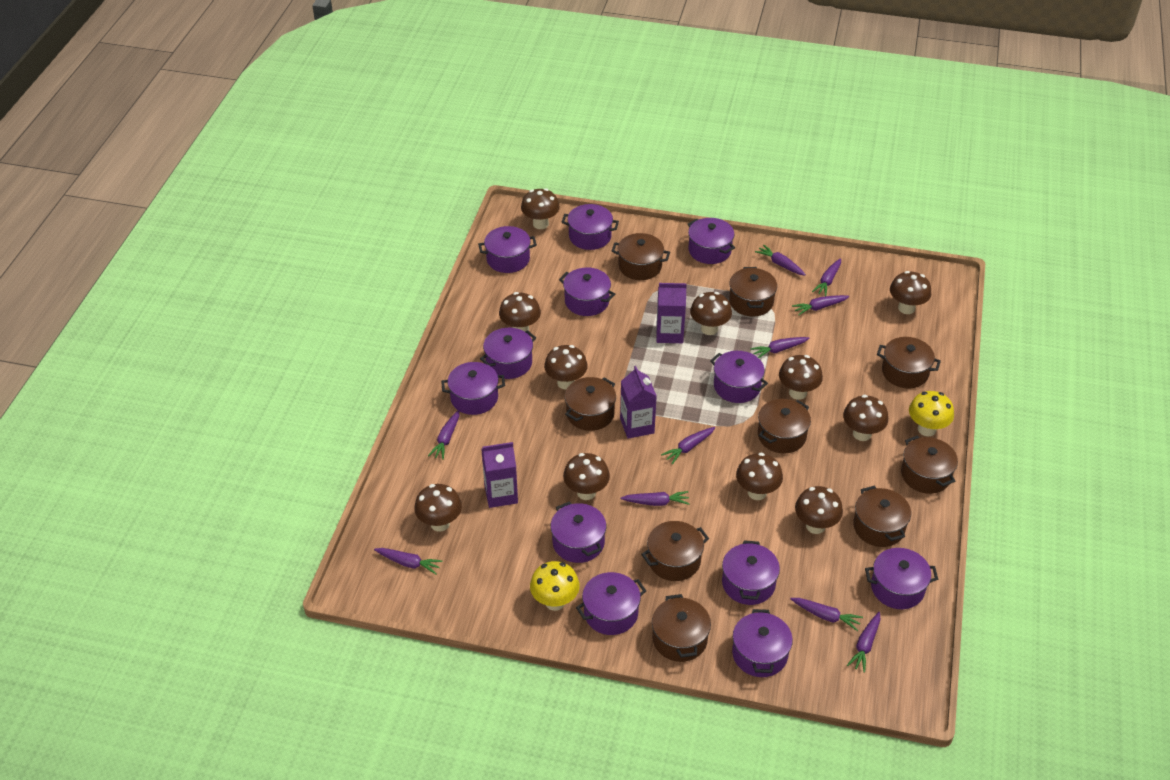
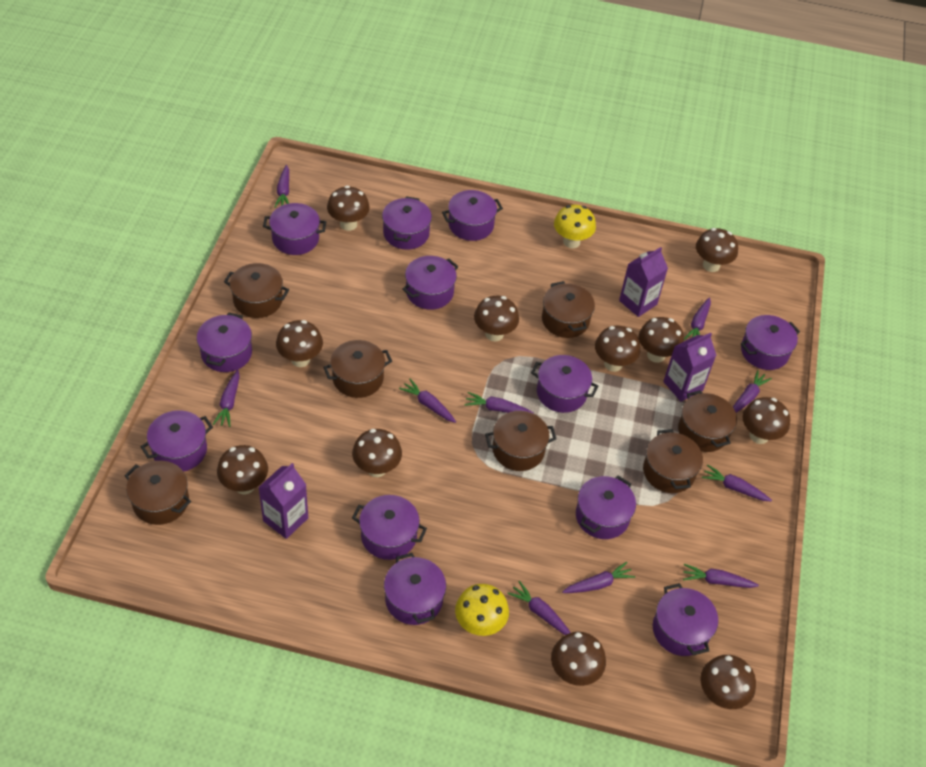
brown pot: [565,377,616,431] [612,233,670,280] [641,521,709,581] [652,594,711,662] [729,267,777,317] [758,399,811,453] [853,486,911,547] [877,337,941,389] [901,435,958,494] = 9 -> [124,461,191,525] [224,263,289,318] [323,340,392,398] [485,411,556,471] [542,281,595,338] [643,429,703,493] [678,390,737,452] = 7

